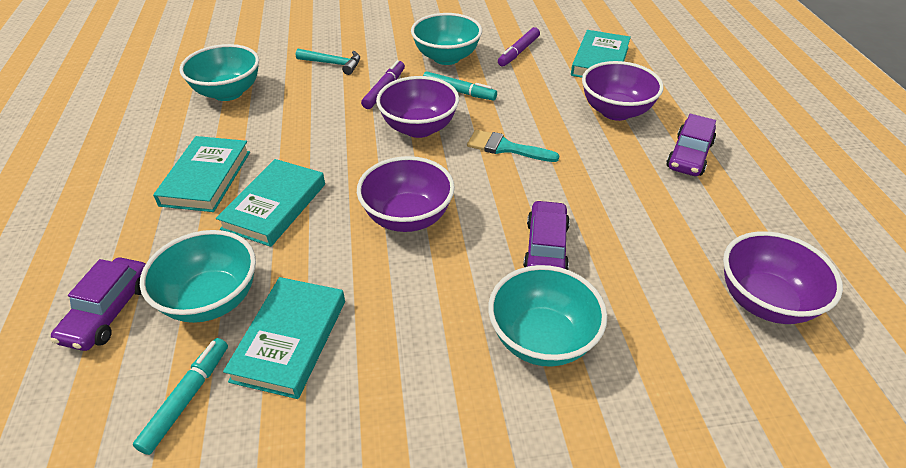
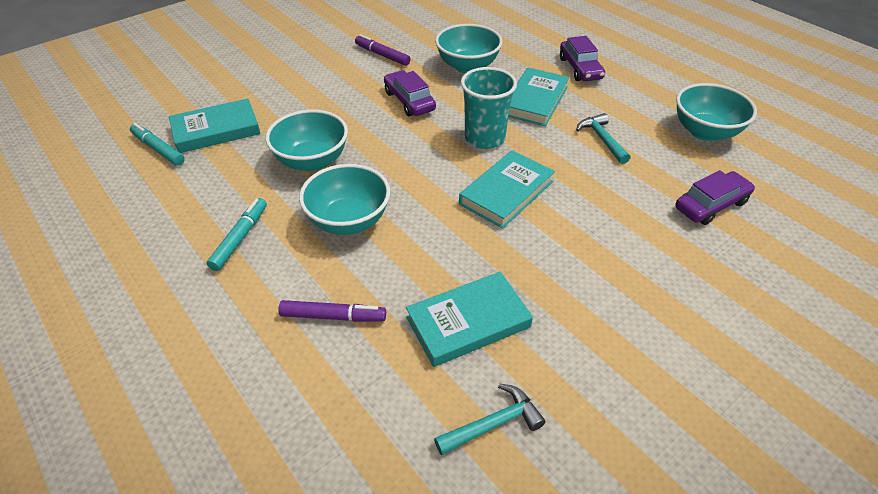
purple bowl: [357,156,455,232] [376,76,459,138] [582,61,664,121] [723,231,843,324] = 4 -> none = 0
turquoise brush: [467,130,559,162] = 1 -> none = 0
turquoise cup: none = 0 -> [461,67,517,149] = 1
turquoise hammer: [296,49,360,75] = 1 -> [434,383,546,455] [576,113,631,164] = 2

